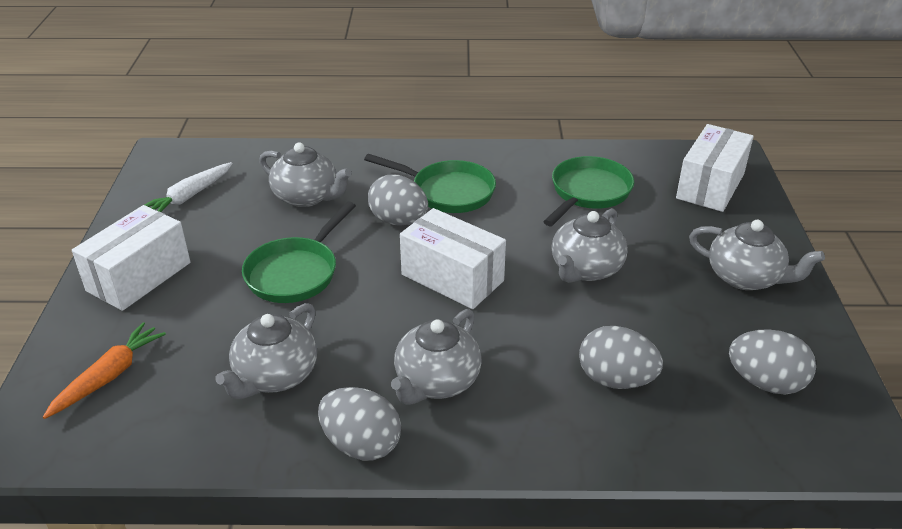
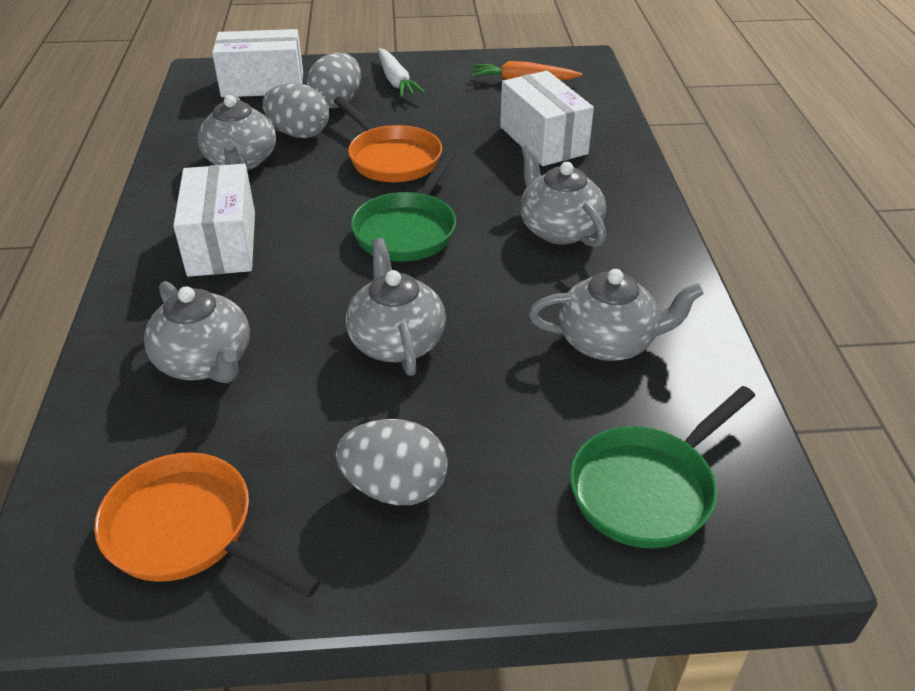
green pan: [242,201,356,303] [364,154,496,213] [543,156,634,226] = 3 -> [351,151,456,262] [570,386,755,548] = 2
grey egg: [318,387,401,461] [368,175,428,226] [579,326,663,389] [729,329,816,394] = 4 -> [262,83,329,138] [306,52,361,108] [336,419,448,505] = 3
orange pan: none = 0 -> [94,452,321,598] [333,97,442,182] = 2

